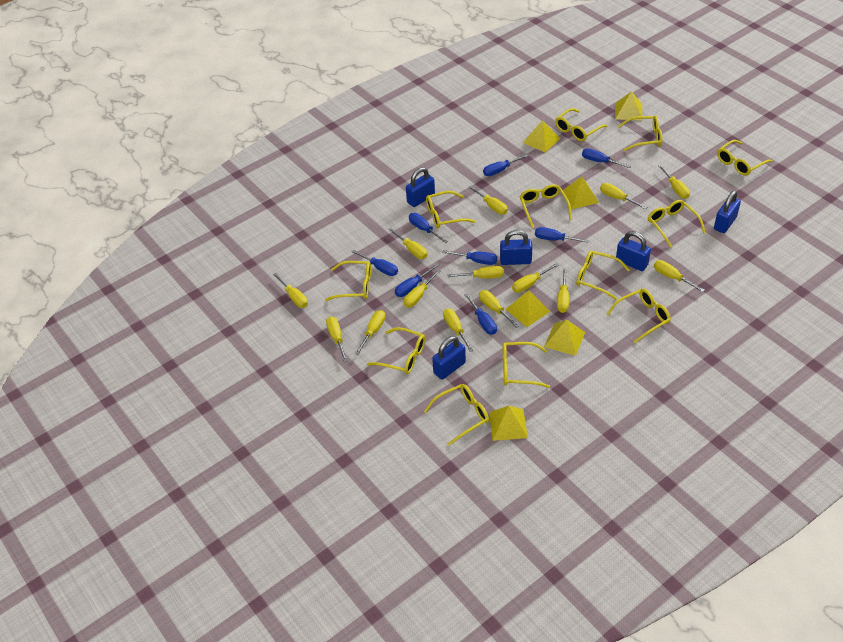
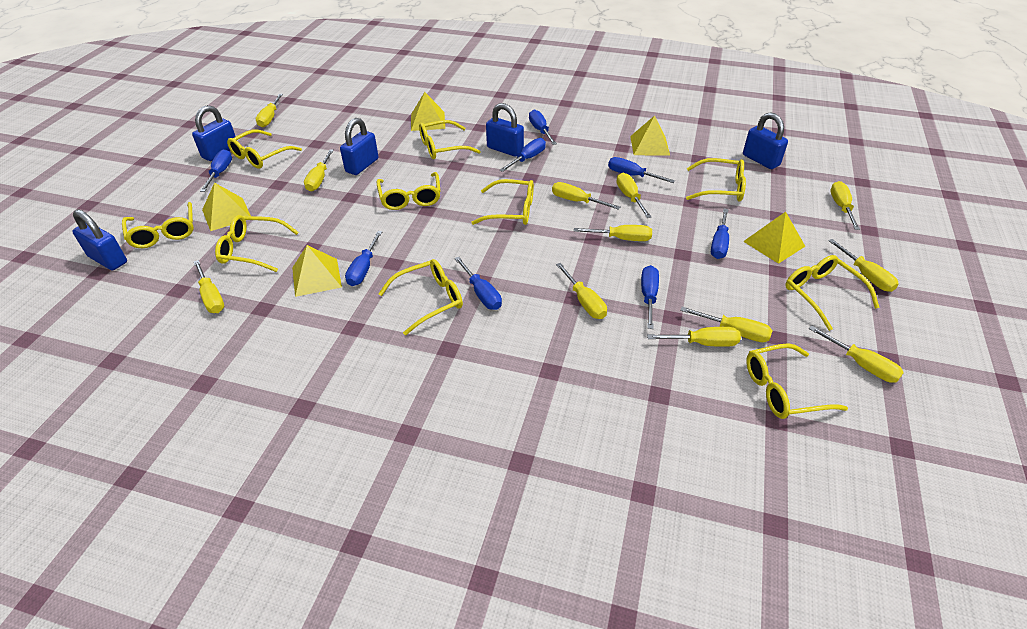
yellow glasses: [325,261,371,301] [367,327,425,374] [424,384,489,446] [426,191,476,228] [503,342,550,388] [519,184,572,228] [555,108,608,141] [576,250,630,300] [607,289,671,343] [618,115,662,151] [648,200,706,248] [717,140,772,176] = 12 -> [122,202,194,248] [215,215,299,272] [227,129,302,169] [376,172,441,210] [378,259,463,335] [419,120,481,159] [471,179,534,225] [686,158,746,202] [746,343,848,419] [785,255,880,331] = 10
yellow pyramid: [489,406,528,441] [506,290,550,327] [523,120,560,152] [544,320,585,356] [563,177,599,209] [615,91,642,121] = 6 -> [202,183,251,231] [292,245,342,297] [411,92,445,131] [630,115,670,156] [743,212,805,264] = 5
yellow screwdriver: [273,273,308,308] [326,317,348,362] [355,310,385,355] [388,228,427,259] [403,270,440,307] [443,308,474,352] [447,266,504,279] [468,185,508,215] [479,290,519,328] [512,263,559,293] [557,268,569,313] [600,183,647,209] [654,260,704,292] [658,164,690,199] = 14 -> [194,260,224,313] [255,94,283,127] [304,149,334,192] [552,182,620,210] [556,263,607,319] [574,225,652,241] [617,173,651,218] [647,327,741,347] [680,307,772,342] [809,326,904,383] [828,239,899,292] [830,181,860,230] = 12

